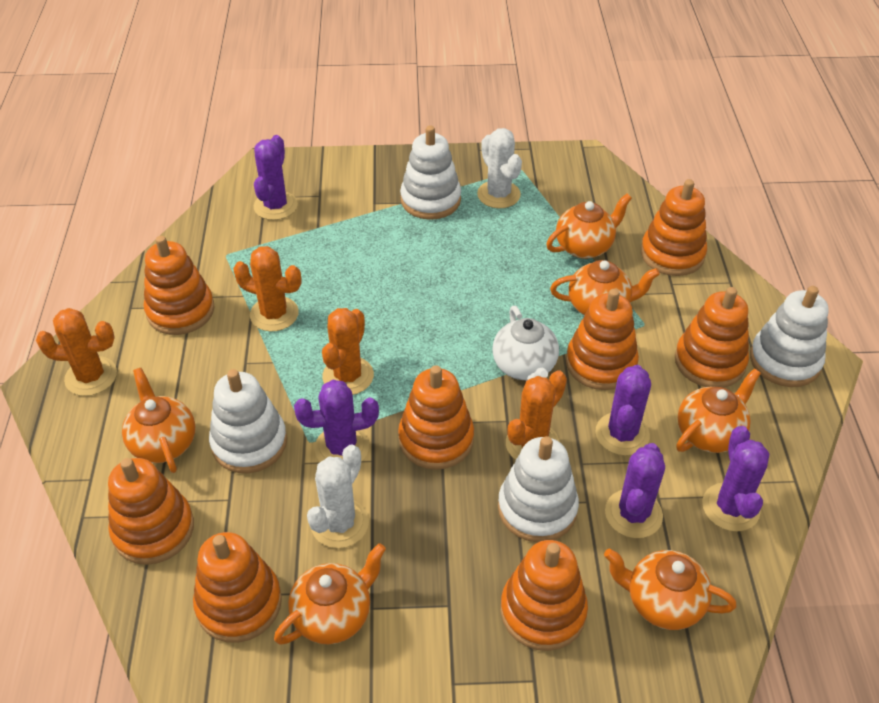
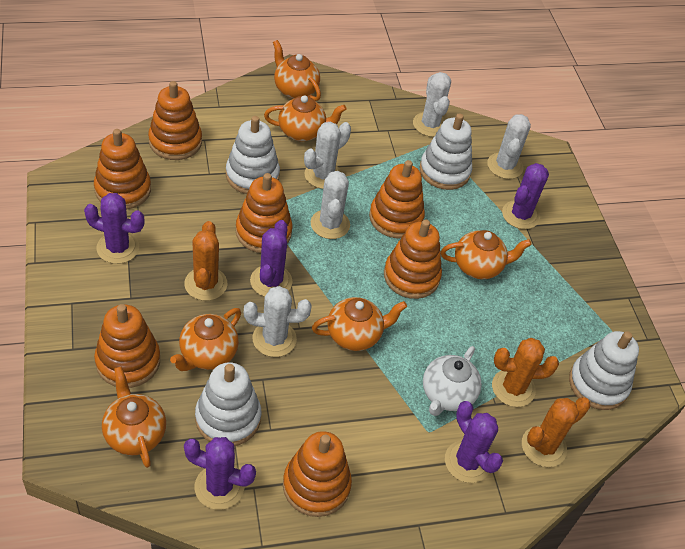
orange cactus: [36,308,117,396] [233,246,301,332] [322,308,374,395] [506,370,567,460] = 4 -> [184,221,227,301] [492,338,559,407] [522,397,591,467] = 3
orange stacking toy: [108,458,194,565] [144,236,215,335] [193,532,282,643] [398,365,474,470] [500,540,588,651] [566,289,639,390] [641,179,707,276] [675,287,749,388] = 8 -> [94,129,151,210] [94,304,160,388] [148,81,202,160] [235,173,292,253] [283,431,352,517] [369,160,425,238] [384,219,442,299] = 7
white cactus: [307,445,369,548] [477,128,522,208] = 2 -> [244,286,312,357] [304,122,351,189] [311,171,350,239] [413,72,451,137] [487,114,531,179] = 5

